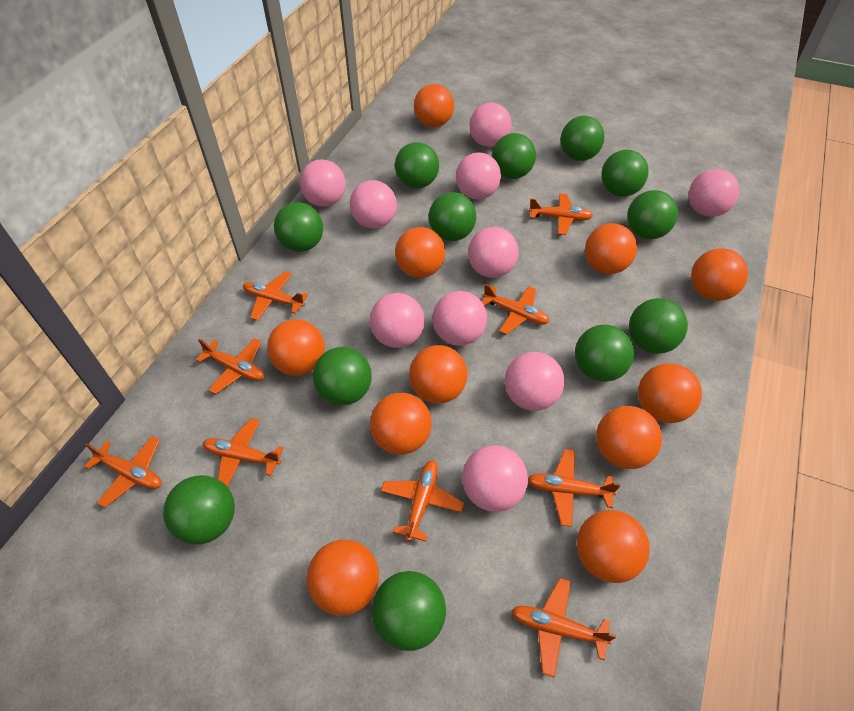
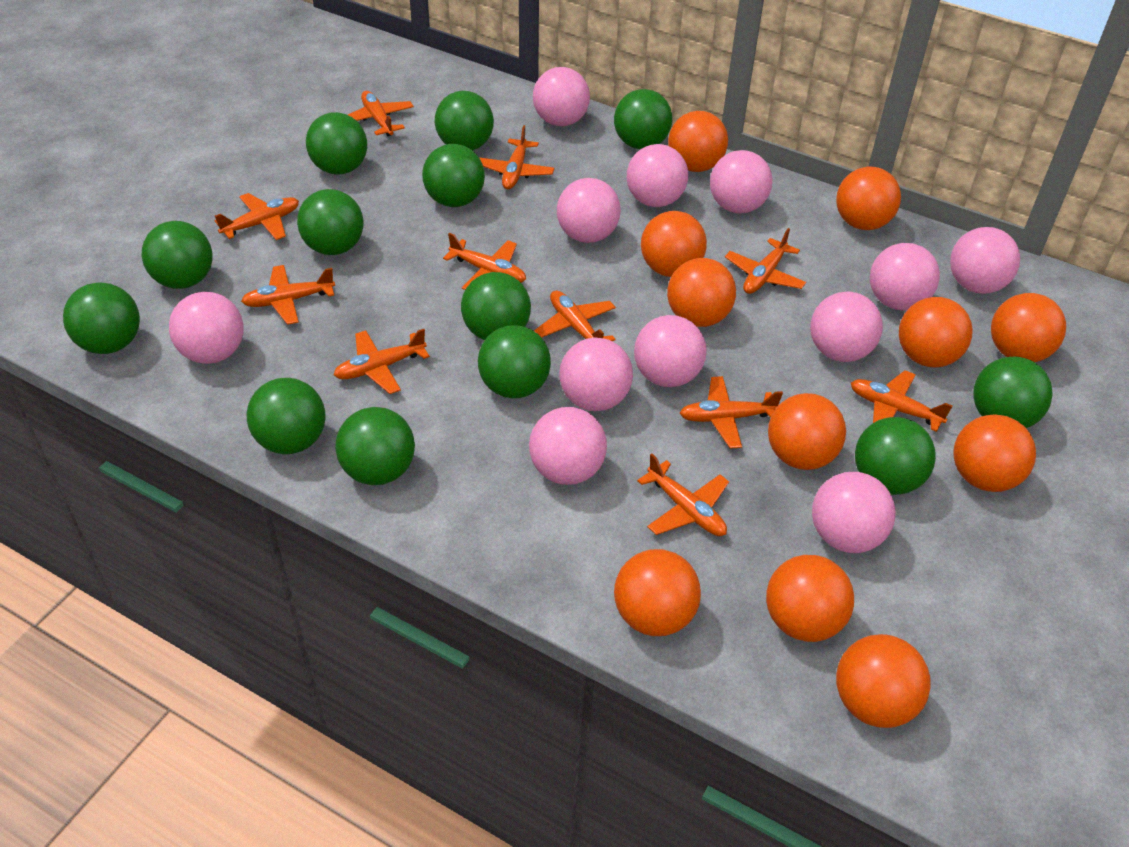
green ball: [163,475,235,544] [274,203,323,252] [313,347,372,405] [372,571,446,651] [395,142,439,189] [429,192,476,241] [492,133,536,179] [560,116,605,161] [575,325,634,382] [601,150,649,197] [627,190,678,239] [629,298,688,354] = 12 -> [63,282,140,354] [142,221,213,289] [247,378,326,454] [297,189,364,255] [306,112,367,175] [335,407,415,485] [422,144,485,207] [435,91,494,151] [461,272,531,340] [478,325,551,398] [614,89,672,149] [855,417,936,495] [973,356,1053,428] = 13
orange plane: [84,436,162,507] [196,338,265,394] [203,418,284,487] [243,271,308,320] [381,460,464,542] [482,284,549,335] [511,578,616,677] [528,449,620,527] [529,194,593,235] = 9 -> [215,193,299,240] [241,265,335,325] [334,329,430,394] [348,91,414,136] [443,233,526,290] [479,125,554,190] [534,290,616,341] [637,453,729,536] [680,376,783,449] [725,228,806,294] [851,370,953,432] = 11
pink ball: [300,159,346,207] [350,180,397,229] [370,293,425,348] [432,291,487,346] [456,152,501,199] [462,445,528,512] [468,227,519,278] [469,103,511,147] [505,352,565,411] [689,169,740,217] = 10 -> [169,292,244,364] [529,407,607,485] [533,67,590,126] [557,178,621,243] [559,338,633,411] [627,144,688,207] [634,315,707,387] [710,150,773,214] [810,291,883,362] [812,472,896,553] [870,243,940,310] [950,227,1020,294] = 12

